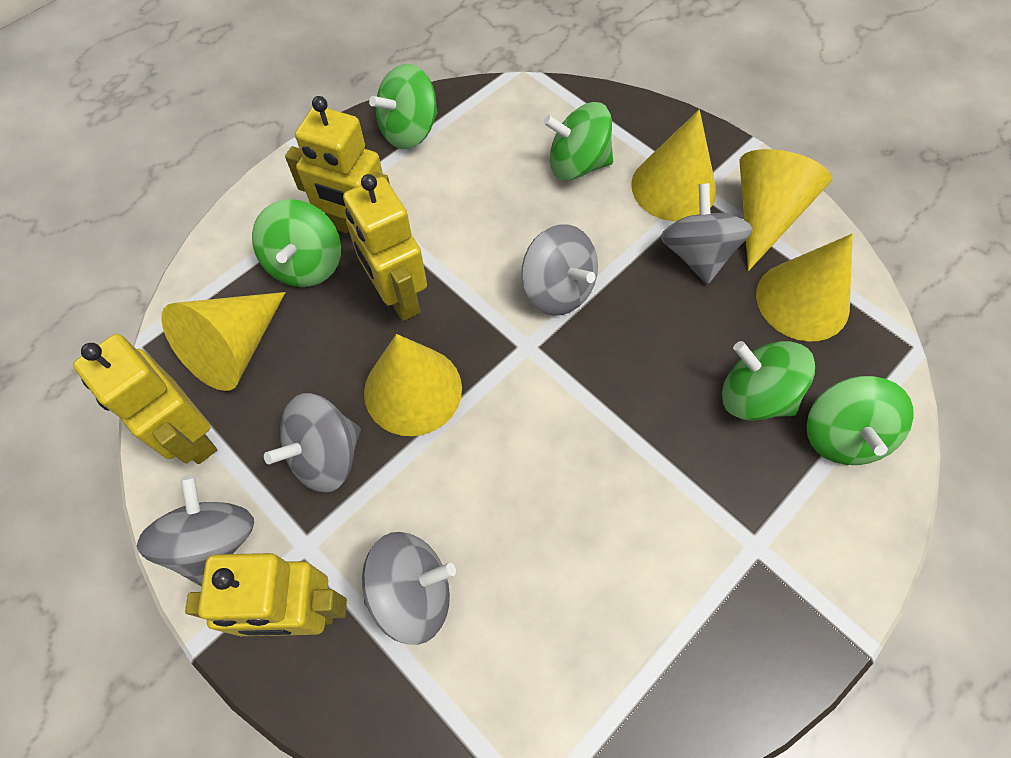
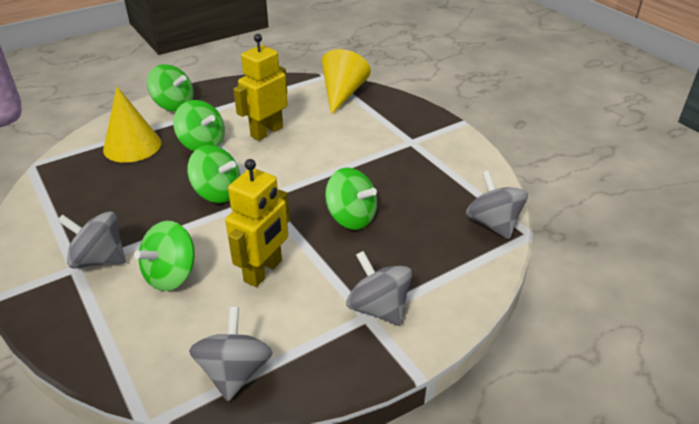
grey spinning top: [137,475,254,587] [264,393,361,493] [362,532,456,645] [521,224,598,316] [661,183,753,284] = 5 -> [57,211,126,269] [189,307,273,401] [346,251,412,326] [466,170,528,239] = 4
yellow cone: [161,292,286,391] [364,334,462,436] [631,109,716,222] [739,149,832,271] [756,234,853,342] = 5 -> [103,87,161,163] [322,49,371,115] = 2
yellow robot: [73,334,217,464] [185,553,347,636] [285,96,390,233] [343,174,427,321] = 4 -> [225,159,290,287] [233,34,288,141] = 2

